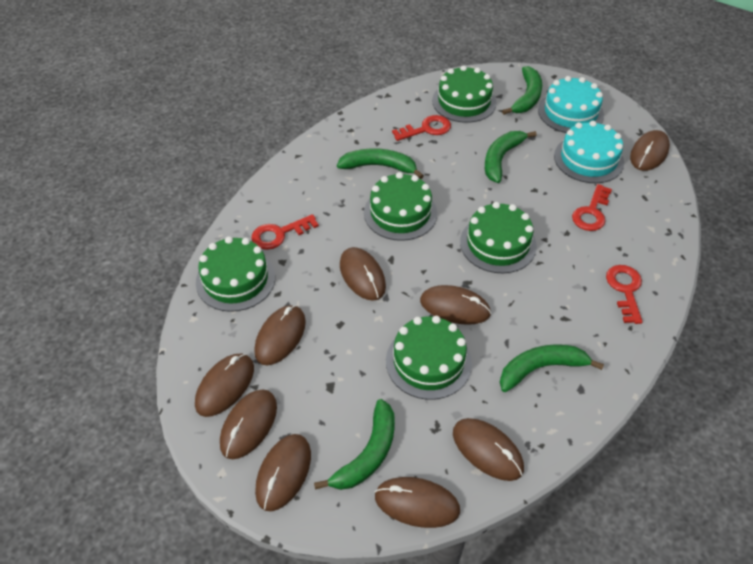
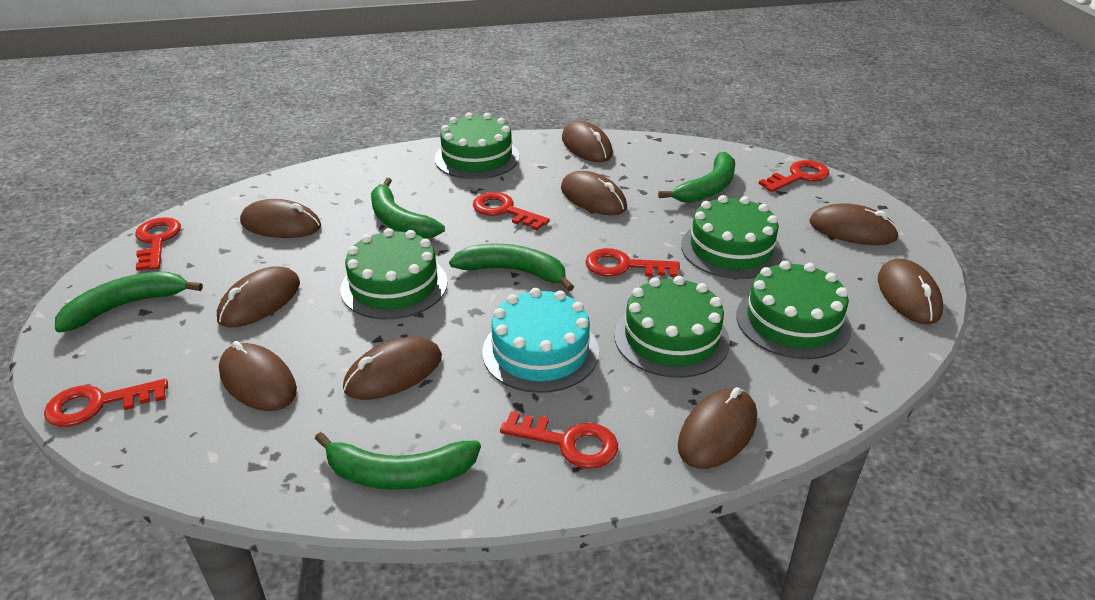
red key: [251,214,319,250] [392,115,451,141] [572,184,612,231] [606,265,643,324] = 4 -> [44,379,168,427] [135,217,181,271] [473,192,550,230] [500,411,618,469] [585,248,680,277] [759,160,830,192] = 6
turquoise cake: [538,76,604,133] [554,121,624,183] = 2 -> [482,288,599,393] = 1

